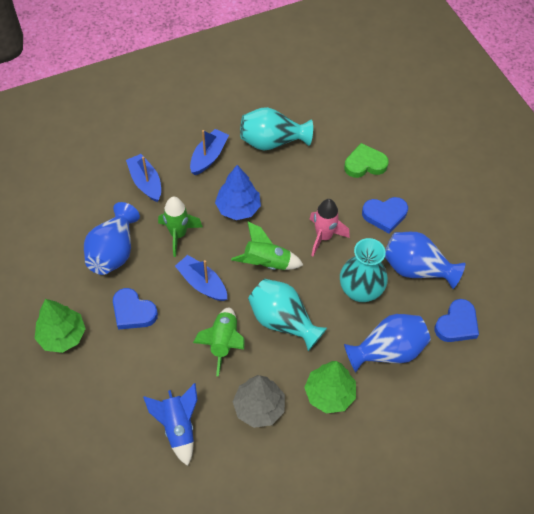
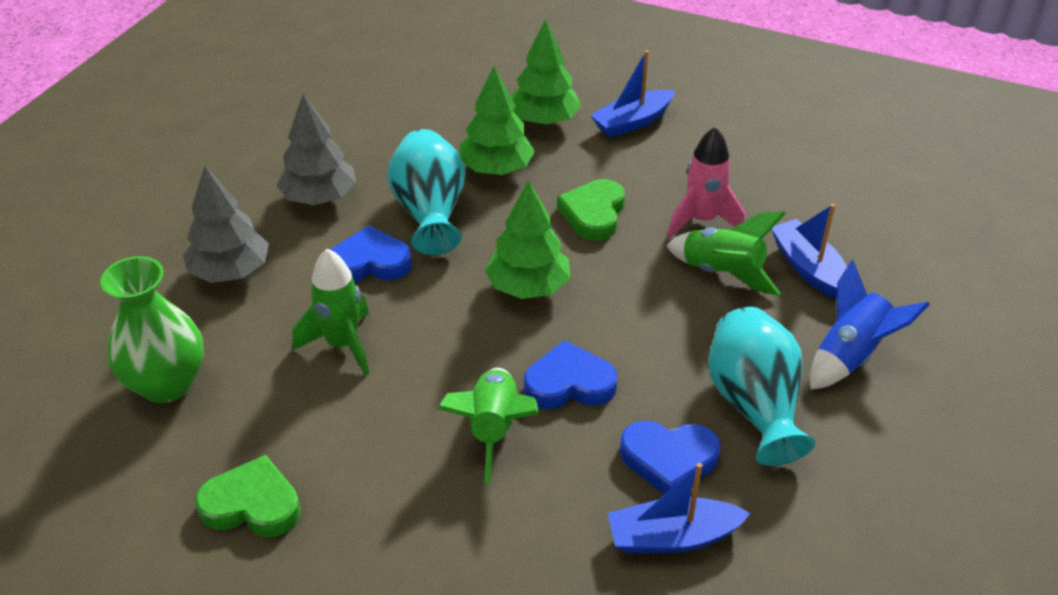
blue tree: [215,165,261,220] = 1 -> none = 0
blue vase: [84,202,140,275] [344,314,431,373] [385,232,465,289] = 3 -> none = 0
green heart: [344,143,389,178] = 1 -> [195,455,301,537] [557,179,625,241] = 2
green tree: [35,299,86,353] [304,361,356,413] = 2 -> [459,66,535,175] [485,180,570,299] [511,19,581,125] = 3
green vase: none = 0 -> [100,256,204,403] = 1
grey tree: [233,375,285,428] = 1 -> [183,166,269,283] [277,94,356,205] = 2
turquoise vase: [240,107,313,150] [248,279,327,351] [340,238,388,302] = 3 -> [388,129,465,255] [708,307,815,466] = 2

